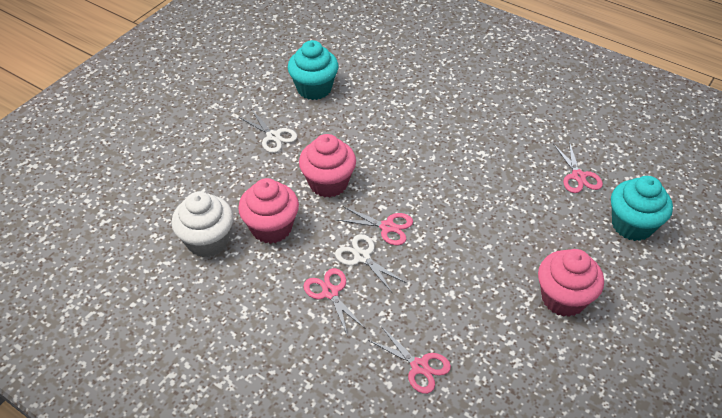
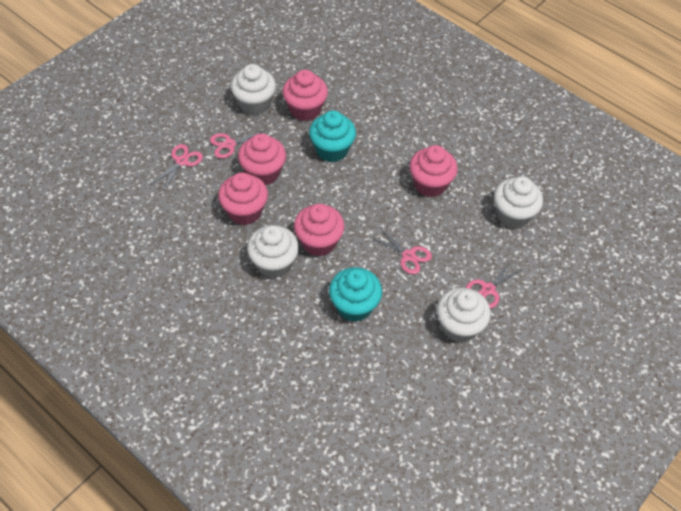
pink cupcake: [238,178,299,244] [299,134,356,198] [538,249,604,317] = 3 -> [218,172,268,225] [238,133,286,185] [282,70,328,121] [294,204,345,257] [409,145,458,197] = 5
white cupcake: [172,191,233,257] = 1 -> [231,64,276,115] [247,225,299,278] [437,288,491,343] [494,176,543,228] = 4
white scissors: [239,109,297,153] [335,234,406,292] = 2 -> none = 0

